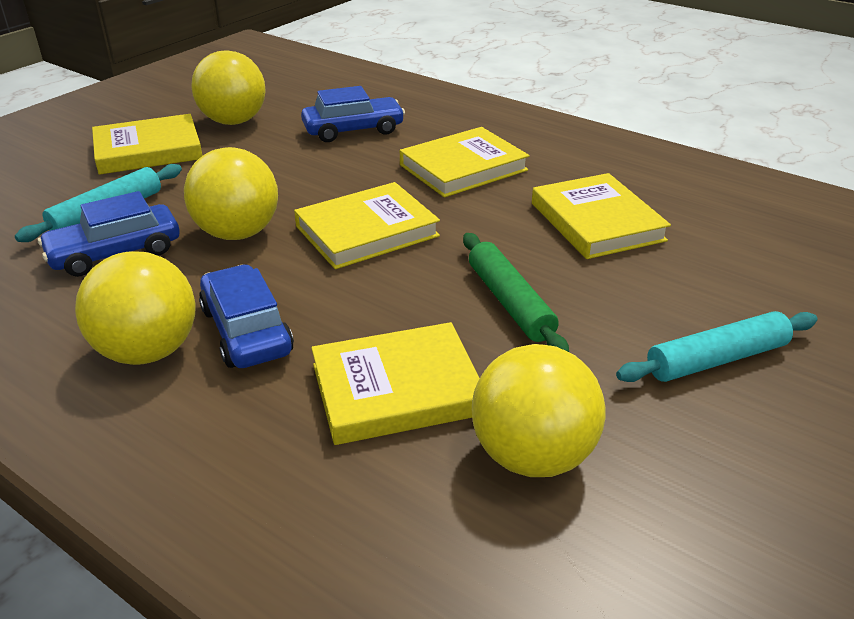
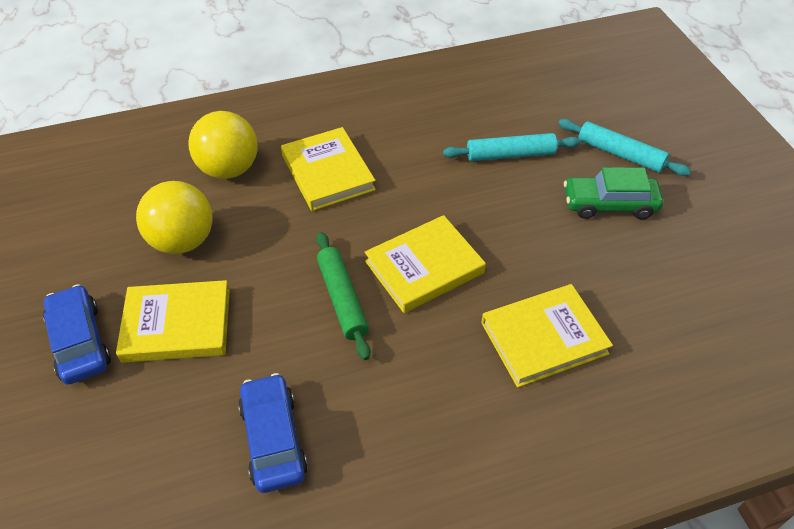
blue car: [38,191,180,277] [199,264,294,368] [301,86,405,142] = 3 -> [43,284,111,385] [238,373,308,493] = 2
green car: none = 0 -> [564,167,663,219] = 1
yellow ball: [75,251,196,365] [184,147,278,240] [191,50,266,125] [472,344,605,477] = 4 -> [136,181,213,254] [188,111,258,179] = 2
yellow book: [92,114,202,175] [294,182,440,269] [311,322,480,445] [400,127,529,197] [532,173,671,259] = 5 -> [116,280,230,363] [281,127,376,211] [365,215,486,313] [481,284,613,388] = 4

